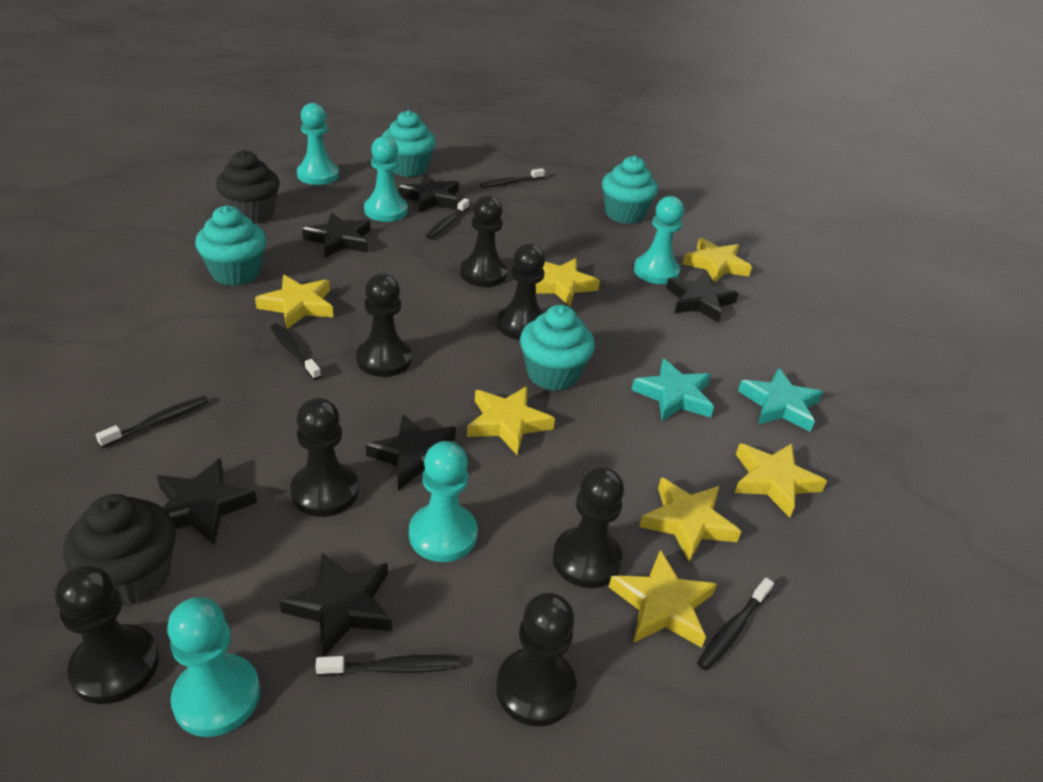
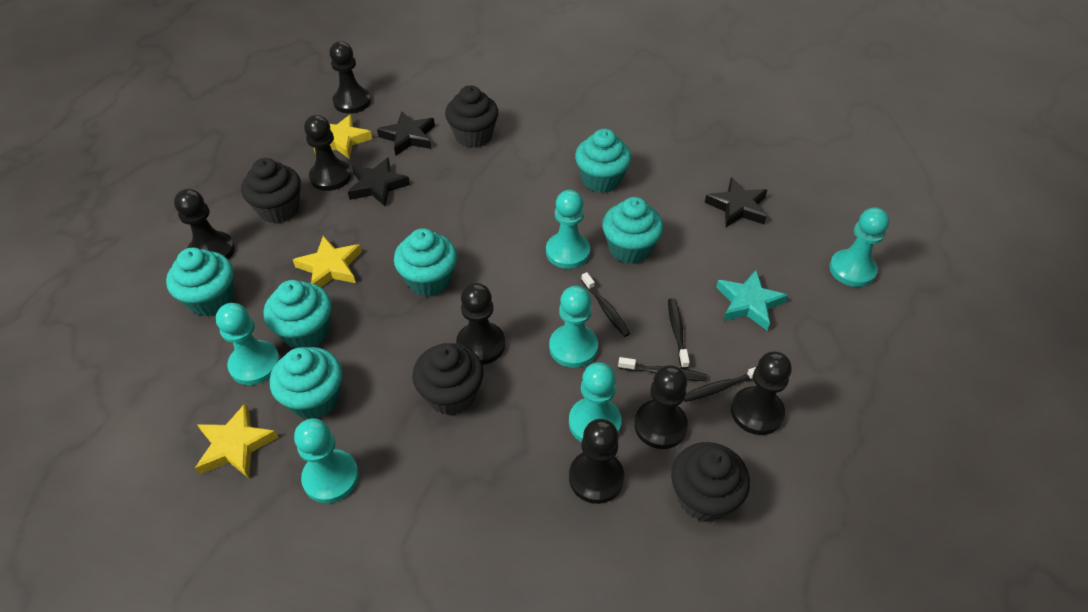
black cupcake: [63,494,176,606] [216,150,279,224] = 2 -> [241,158,301,223] [412,343,484,415] [445,85,498,148] [671,442,750,522] = 4
black star: [157,458,257,545] [279,553,392,657] [302,213,371,258] [366,414,456,491] [398,174,459,213] [666,273,738,323] = 6 -> [348,157,410,206] [377,111,435,155] [705,177,767,227] = 3
black toothbrush: [96,396,209,448] [271,323,321,380] [316,655,460,676] [426,198,469,239] [480,168,545,188] [697,578,774,671] = 6 -> [581,272,630,337] [618,357,708,382] [668,298,690,369] [684,367,756,402] = 4
turquoise cupcake: [195,206,266,286] [382,110,436,177] [520,305,595,391] [602,156,658,224] = 4 -> [166,248,234,316] [263,280,332,348] [270,347,342,419] [394,228,457,297] [575,129,631,193] [602,197,663,264] = 6
turquoise pawn: [167,597,260,737] [297,103,339,185] [364,136,408,222] [409,441,477,562] [634,196,684,284] = 5 -> [216,303,280,385] [294,418,359,503] [546,190,590,269] [549,286,598,368] [569,362,621,442] [829,207,889,287] = 6
turquoise star: [632,359,714,421] [738,368,823,432] = 2 -> [716,270,788,330] = 1
yellow star: [255,275,333,329] [467,386,555,455] [536,258,600,306] [609,550,717,648] [639,477,741,562] [683,238,752,283] [735,443,827,518] = 7 -> [195,403,278,478] [293,236,362,287] [313,114,372,159] = 3

